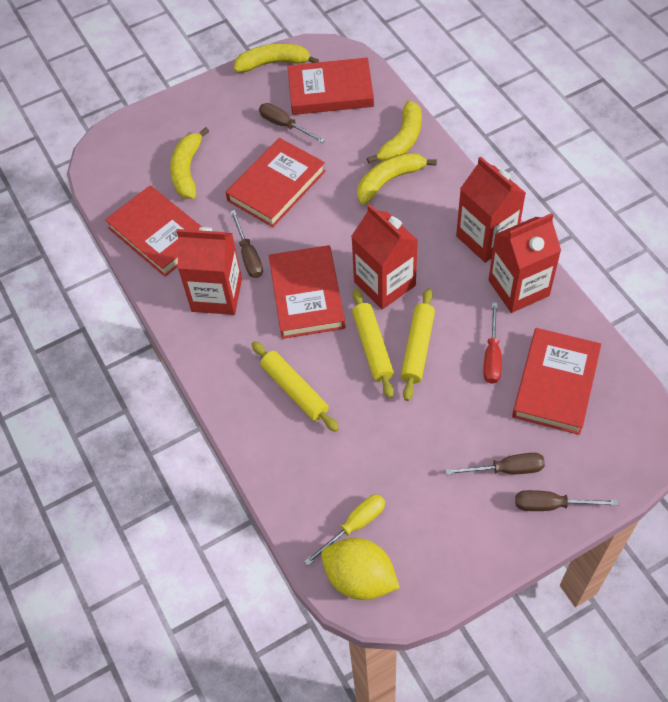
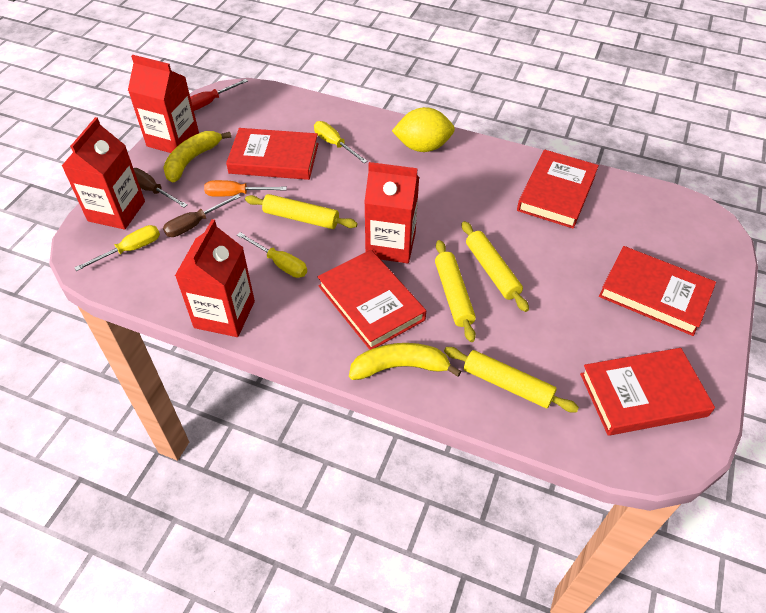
brown screwdriver: [230,210,263,278] [259,103,325,143] [445,453,545,475] [515,490,618,511] = 4 -> [133,168,187,208] [163,194,240,237] = 2
orange screwdriver: none = 0 -> [204,180,287,197] = 1
yellow banana: [170,127,209,199] [234,43,319,72] [357,153,437,205] [367,100,422,163] = 4 -> [163,131,231,182] [349,343,461,380] = 2
yellow rolling pin: [252,341,339,432] [352,288,394,398] [401,288,435,401] = 3 -> [245,194,358,229] [435,240,476,342] [444,347,579,413] [462,221,529,312] = 4
yellow screwdriver: [304,494,385,565] = 1 -> [74,225,160,271] [237,232,307,278] [314,121,368,163] = 3

